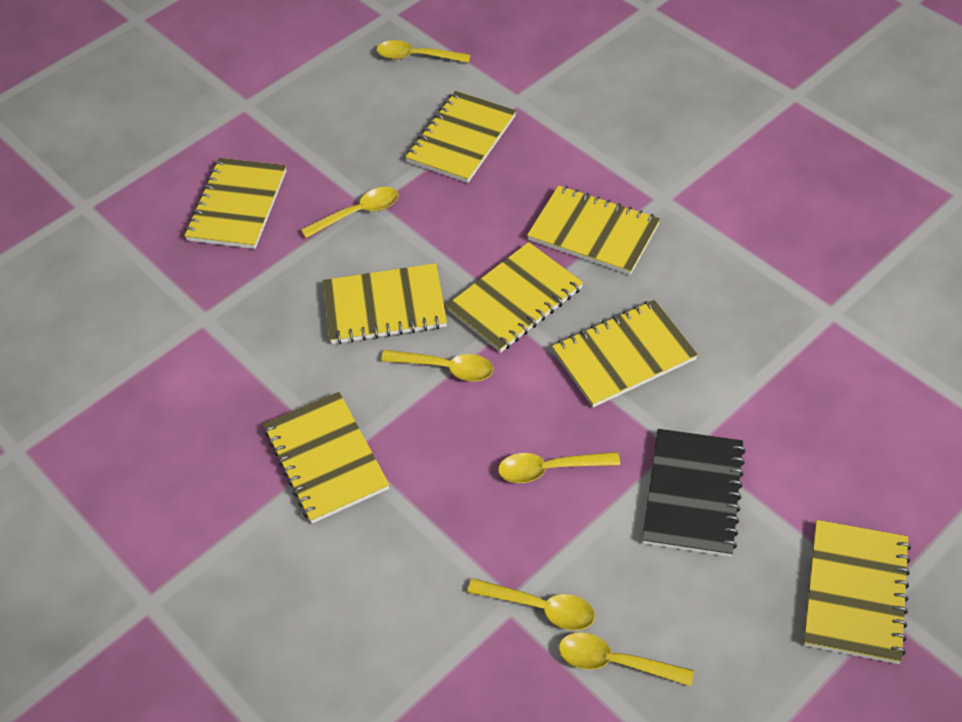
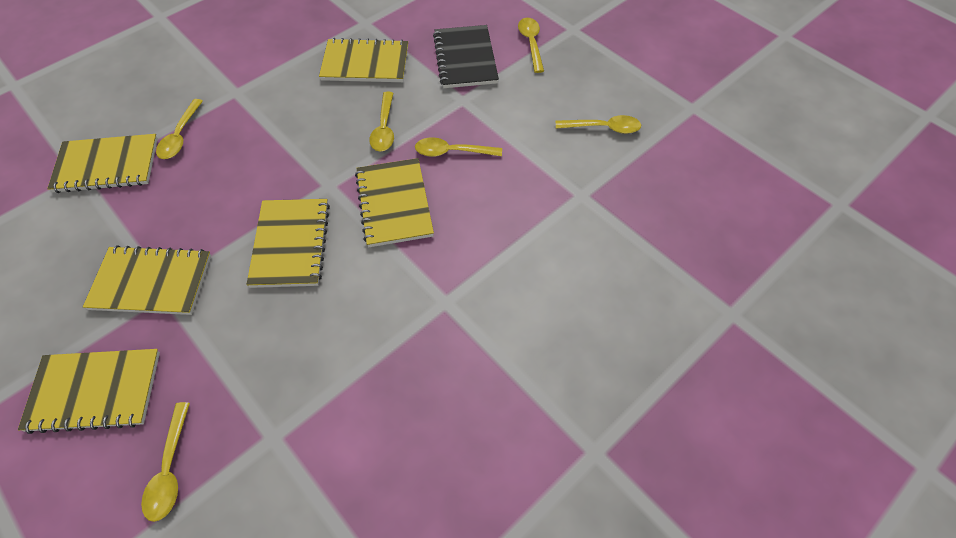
yellow notebook: [184,158,286,249] [263,392,389,523] [323,263,447,344] [405,91,516,183] [446,242,583,353] [527,185,660,275] [552,300,698,407] [804,520,911,664] = 8 -> [18,349,160,434] [47,134,158,193] [83,245,211,315] [246,199,330,288] [319,38,408,82] [355,158,434,247] = 6

